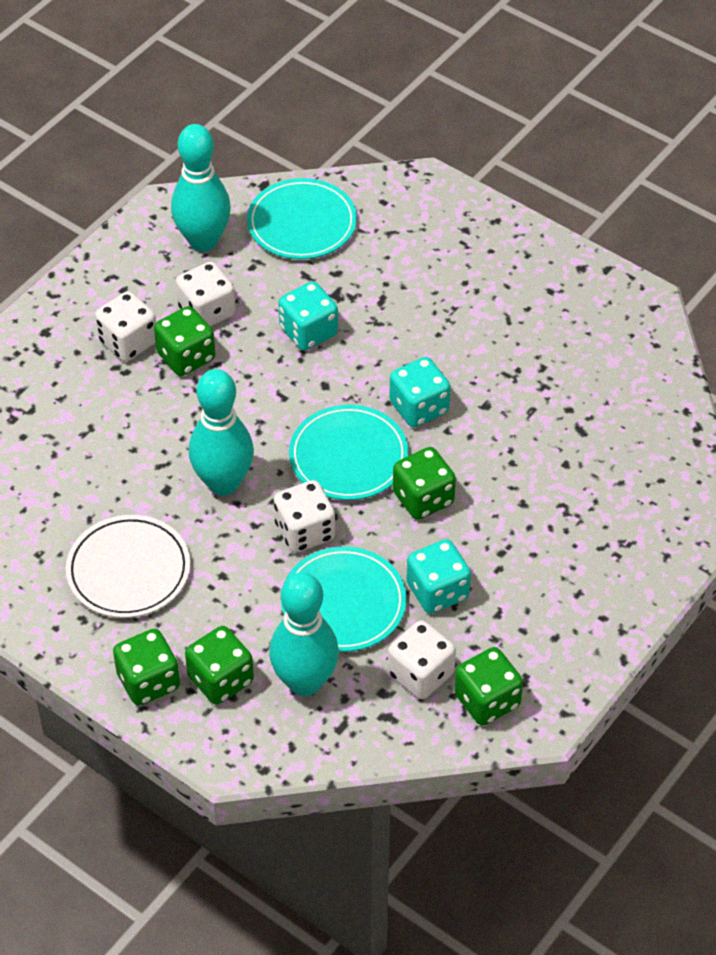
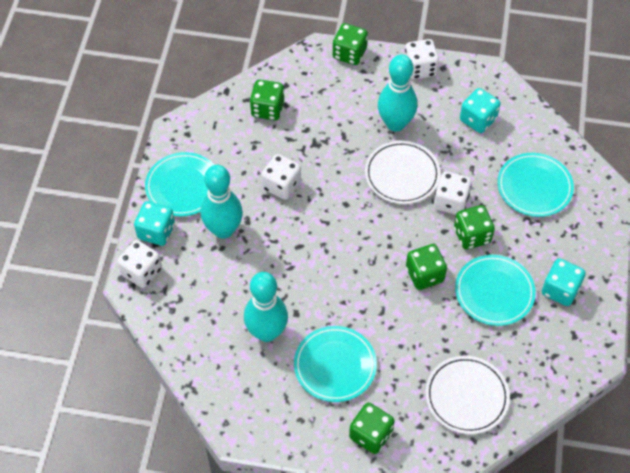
turquoise plate: [247,178,357,259] [281,546,407,652] [289,405,408,500] = 3 -> [145,152,214,216] [294,326,377,402] [455,255,536,326] [497,153,574,217] = 4
white plate: [66,515,190,618] = 1 -> [365,141,440,204] [425,356,510,434] = 2

